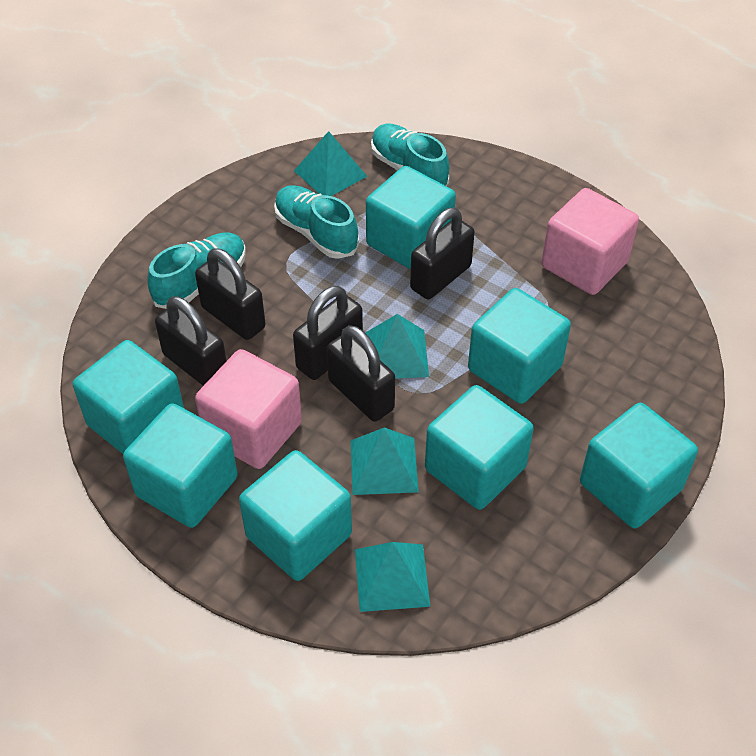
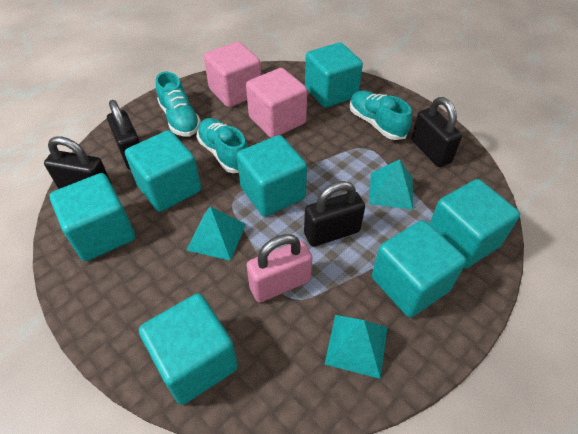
black padlock: [155,296,227,386] [195,248,265,340] [293,286,363,380] [327,325,395,422] [410,208,475,299] = 5 -> [44,137,112,189] [107,100,140,170] [304,181,365,247] [411,97,462,167] = 4
pink padlock: none = 0 -> [246,234,312,303] = 1
turquoise pyramid: [294,131,367,196] [351,427,419,495] [355,542,430,612] [365,314,429,379] = 4 -> [187,206,246,261] [324,315,388,379] [369,159,413,210] = 3

